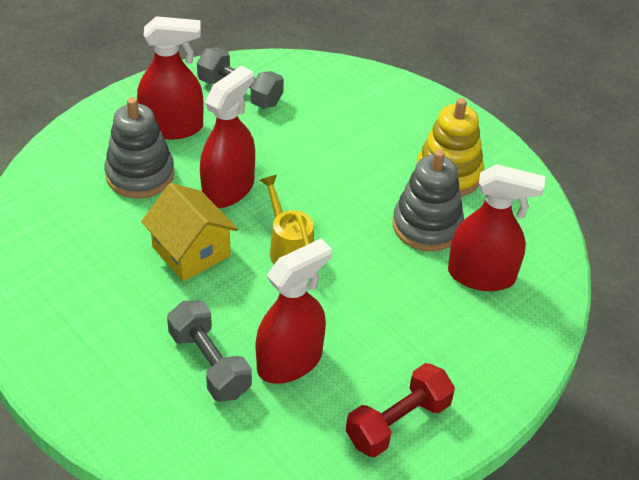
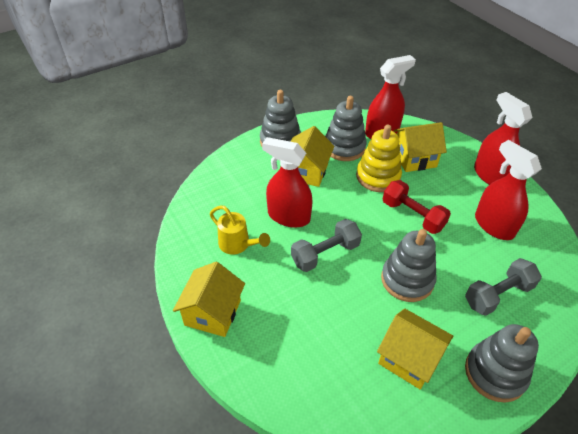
grey stacking toy: [104,97,174,199] [393,149,464,251] = 2 -> [260,90,301,146] [325,96,367,161] [381,229,437,302] [465,324,539,403] = 4
yellow house: [141,183,238,281] = 1 -> [173,262,245,337] [291,126,334,187] [377,308,453,389] [394,122,447,172] = 4

